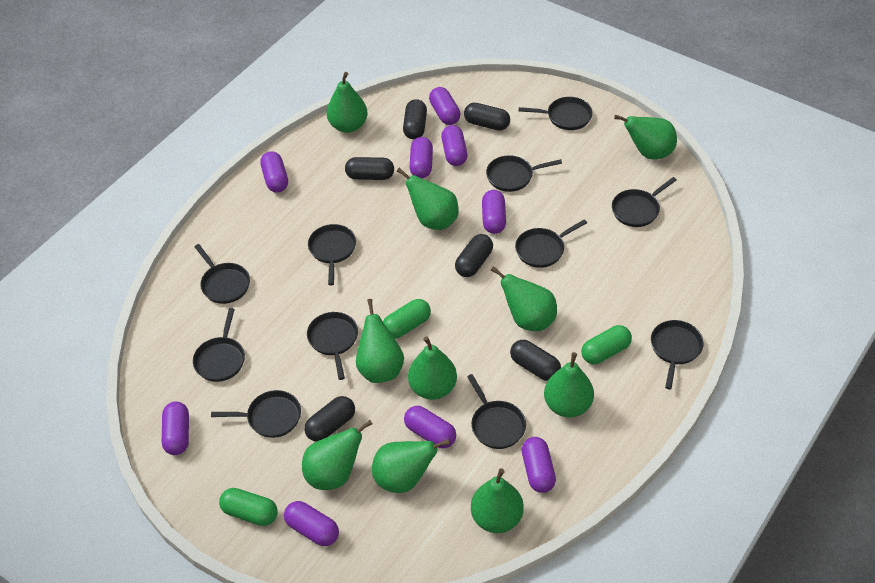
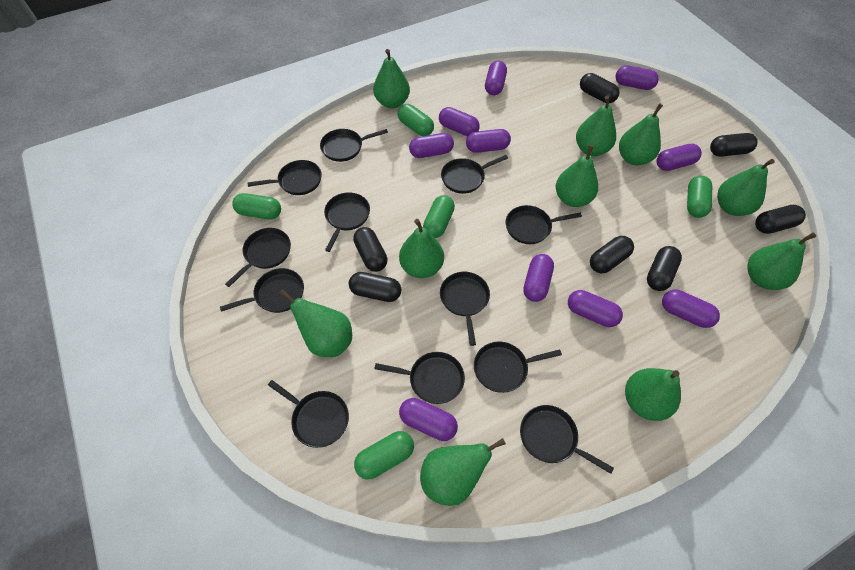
black capsule: [304,396,355,442] [345,157,394,180] [403,99,427,139] [455,234,493,277] [464,103,510,131] [510,340,561,381] = 6 -> [349,272,402,302] [353,227,387,272] [580,73,620,103] [590,236,634,273] [647,246,682,291] [710,133,758,157] [755,205,806,234] = 7
black pan: [193,308,245,382] [195,244,250,304] [211,390,301,438] [307,312,358,380] [308,224,356,285] [467,374,526,449] [486,155,562,192] [515,219,587,268] [519,97,593,130] [612,177,677,227] [651,320,704,389] = 11 -> [220,268,304,313] [225,228,291,287] [247,160,322,195] [268,380,349,448] [320,129,388,162] [324,192,370,252] [374,352,465,404] [440,272,490,346] [441,155,508,194] [474,342,562,393] [506,205,582,244] [520,405,614,474] = 12
green capsule: [219,488,278,526] [383,299,431,339] [581,325,632,364] = 3 -> [232,193,281,219] [354,431,414,479] [398,104,434,136] [423,195,455,238] [687,176,712,218] = 5
purple capsule: [162,401,189,455] [260,151,288,192] [284,501,339,546] [404,406,456,448] [410,137,433,178] [429,87,460,125] [441,125,467,166] [482,190,506,234] [522,437,556,493] = 9 -> [399,398,458,441] [409,133,454,158] [439,107,480,136] [466,129,511,153] [485,61,507,95] [523,254,554,302] [568,290,623,327] [616,65,659,90] [656,144,702,171] [662,290,720,328] = 10

